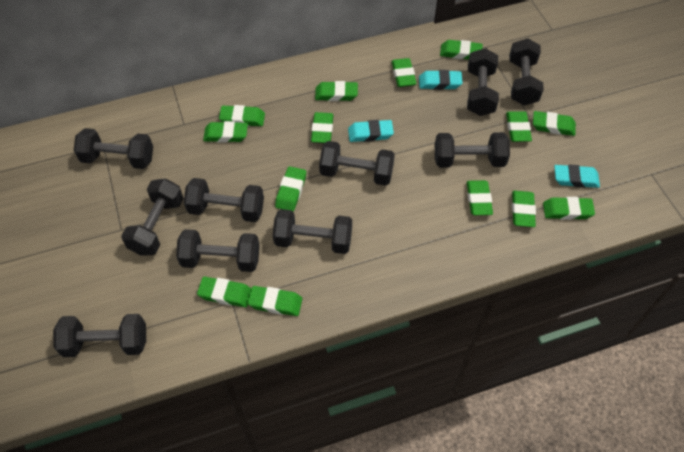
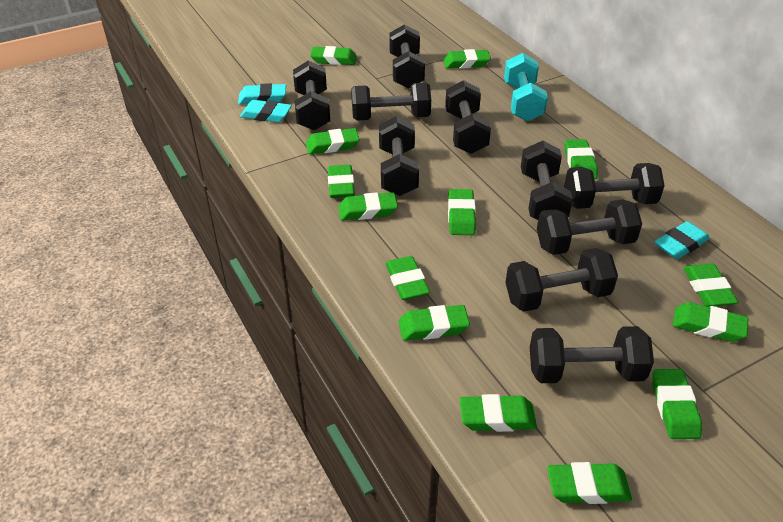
turquoise dumbbell: none = 0 -> [504,53,548,122] = 1

